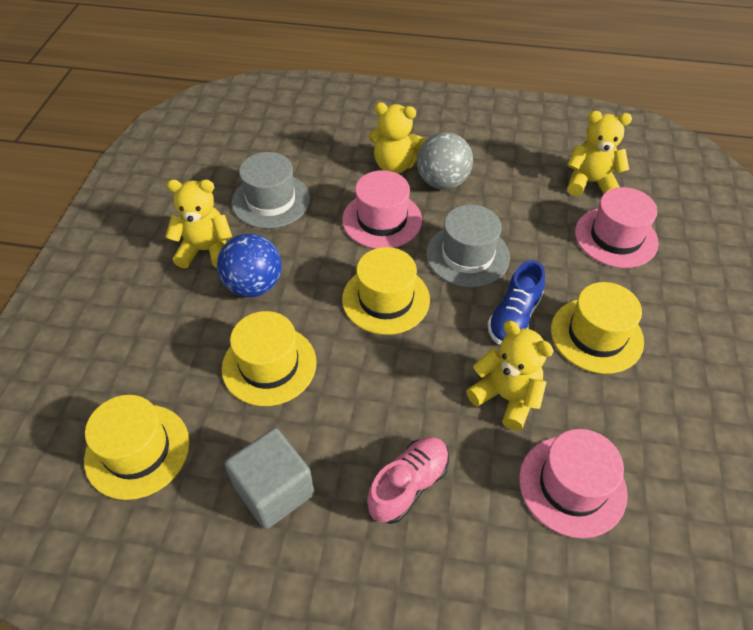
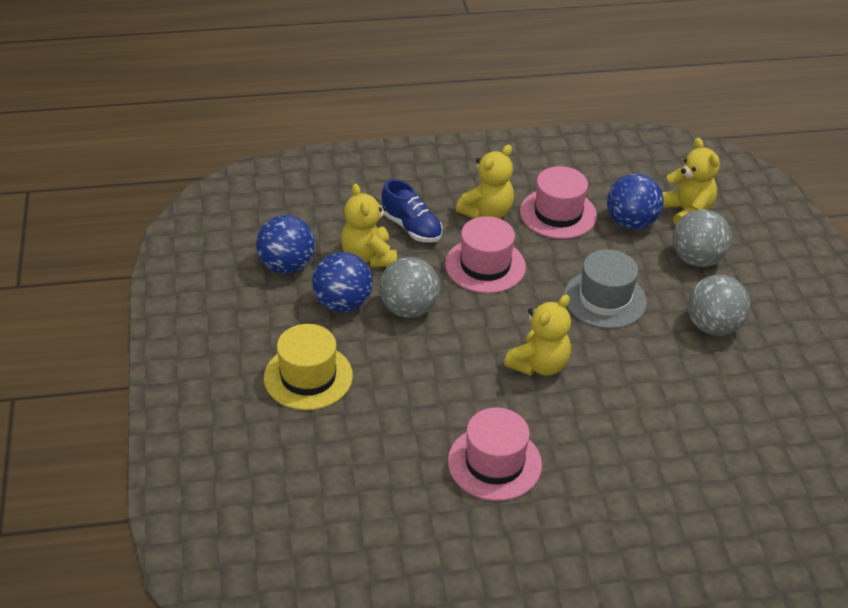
blue ball: [217,233,282,297] = 1 -> [256,215,315,274] [312,252,373,313] [607,174,664,230] = 3
grey ball: [417,132,473,189] = 1 -> [379,257,440,318] [672,209,732,267] [688,275,750,336] = 3
grey cube: [225,428,314,529] = 1 -> none = 0
grey hat: [232,152,310,229] [426,205,510,287] = 2 -> [564,249,647,329] = 1
pink shoe: [367,437,449,524] = 1 -> none = 0
yellow hat: [84,395,190,500] [222,311,317,406] [342,247,430,335] [551,282,644,374] = 4 -> [264,324,353,410] = 1

